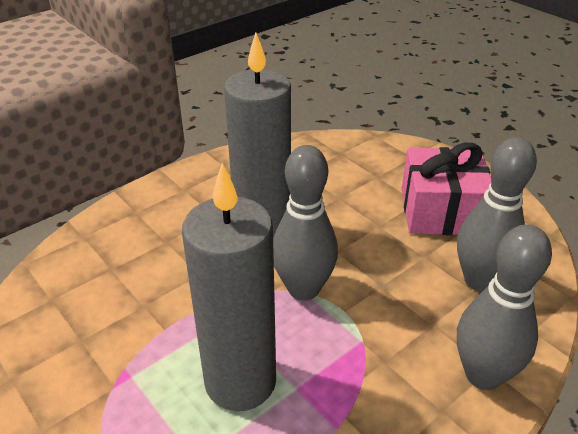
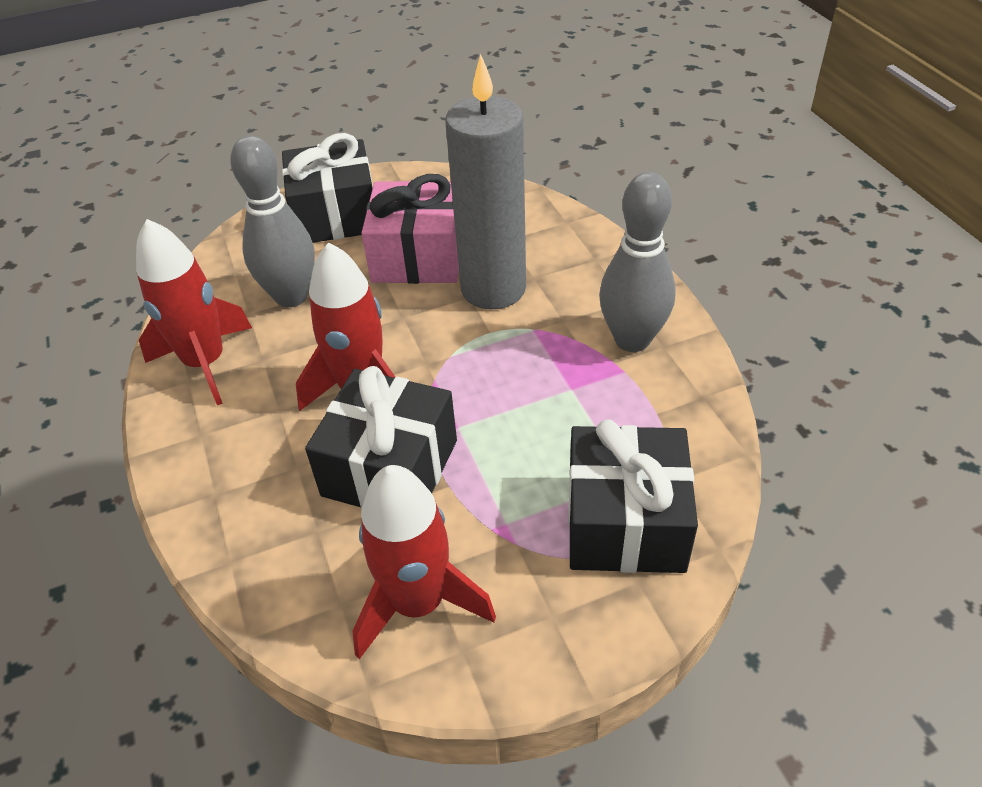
black gift: none = 0 -> [282,133,373,243] [305,366,457,508] [568,419,698,573] = 3
grey bowling pin: [273,145,338,301] [457,137,537,292] [457,225,552,390] = 3 -> [230,136,315,307] [599,172,676,352] = 2
grey candle: [182,163,276,411] [224,32,291,238] = 2 -> [445,54,526,309] = 1
red rocket: none = 0 -> [136,219,252,405] [296,242,395,411] [353,465,496,659] = 3

